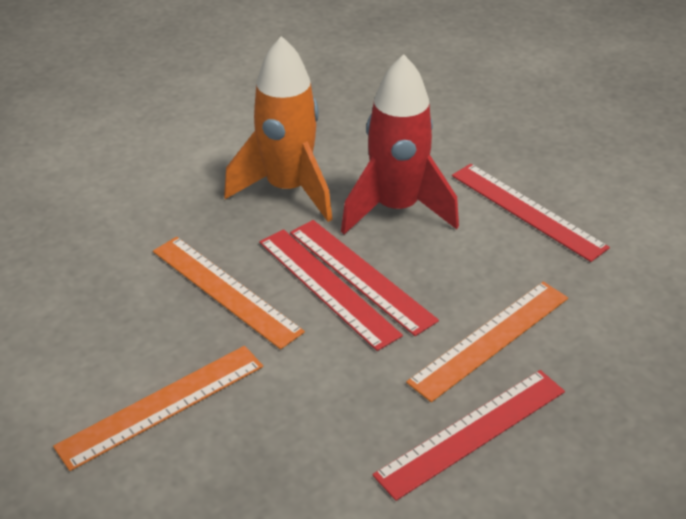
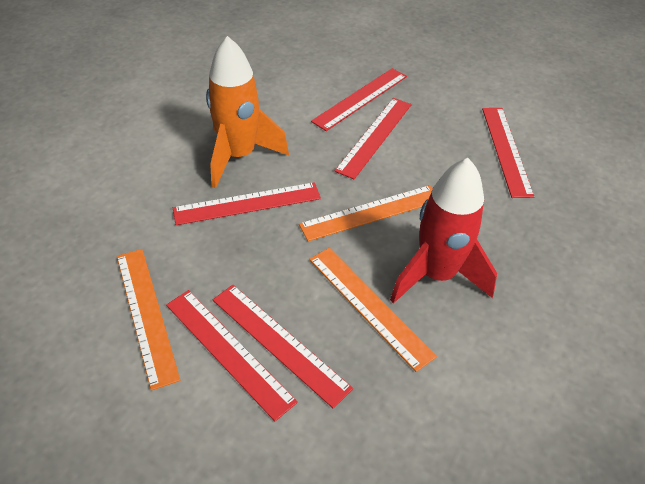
red ruler: [259,229,403,351] [290,220,439,336] [372,370,565,501] [452,164,610,262] = 4 -> [166,290,298,421] [173,182,321,225] [213,285,353,409] [311,68,407,131] [335,98,412,179] [482,108,534,198] = 6

